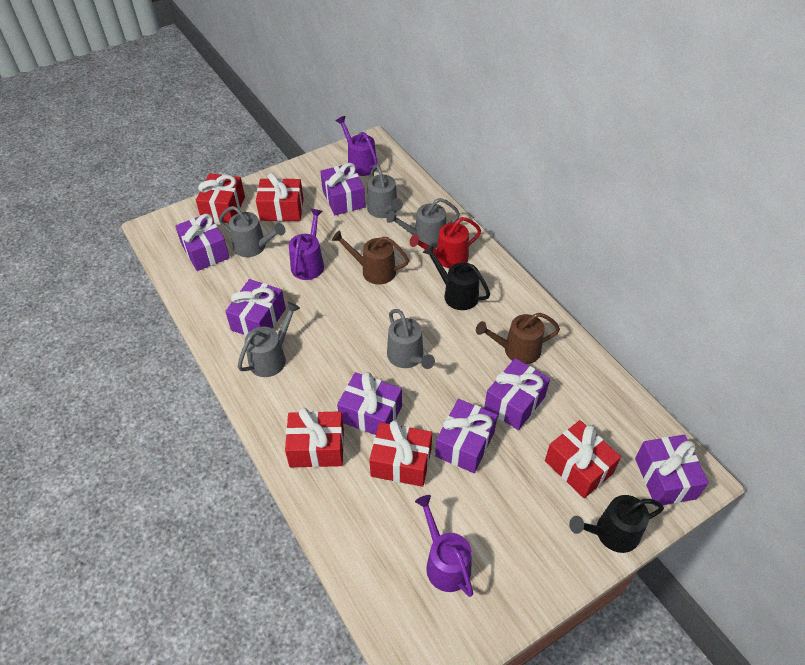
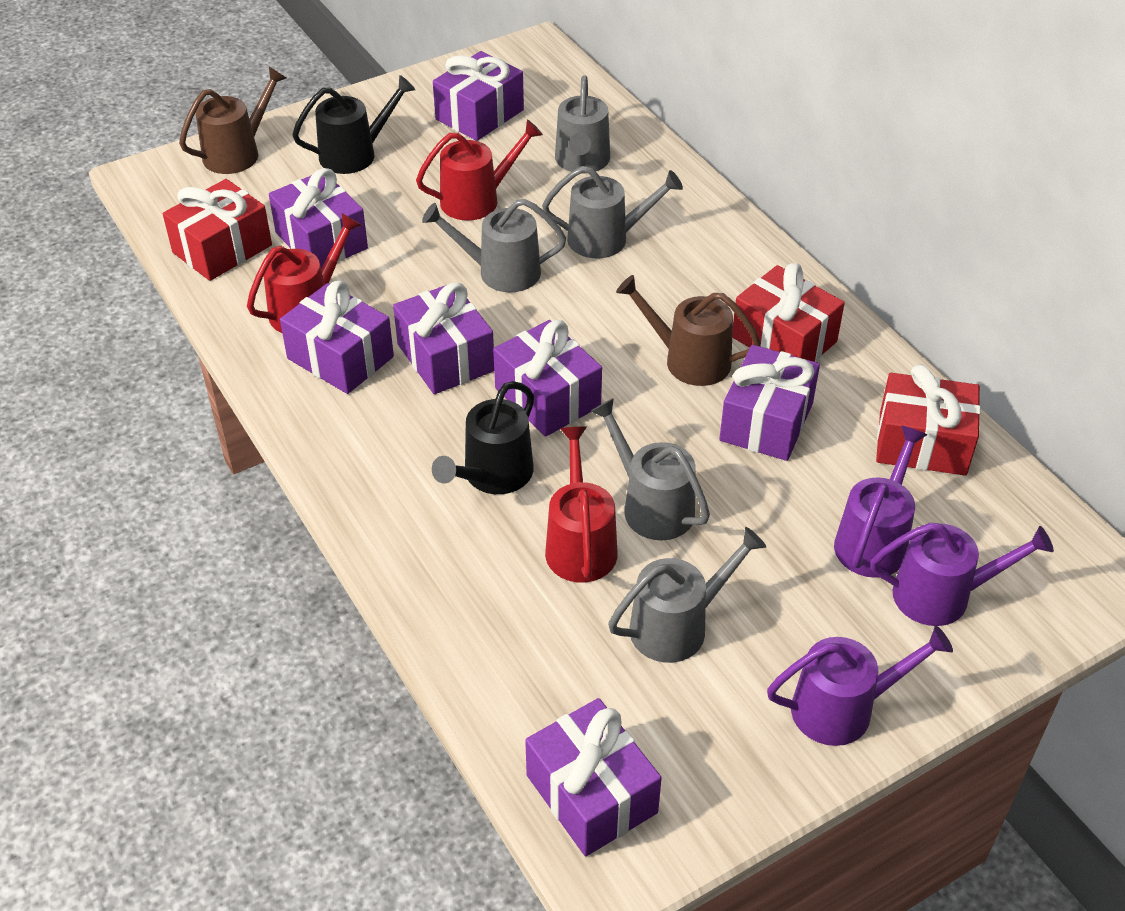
red gift: [196,174,245,223] [256,173,304,221] [285,408,344,467] [369,420,432,487] [545,420,621,498] = 5 -> [163,179,272,281] [732,263,845,362] [876,364,981,476] = 3
red watering can: [410,217,481,268] = 1 -> [247,213,362,333] [416,119,543,221] [545,426,617,583] = 3

